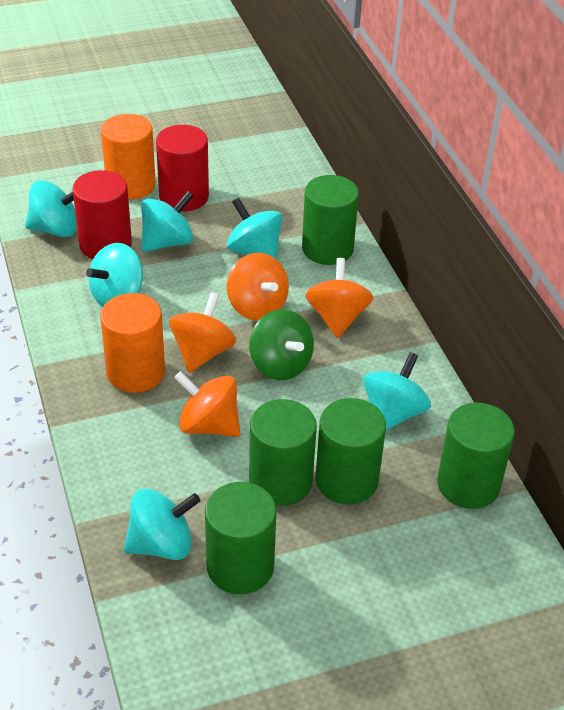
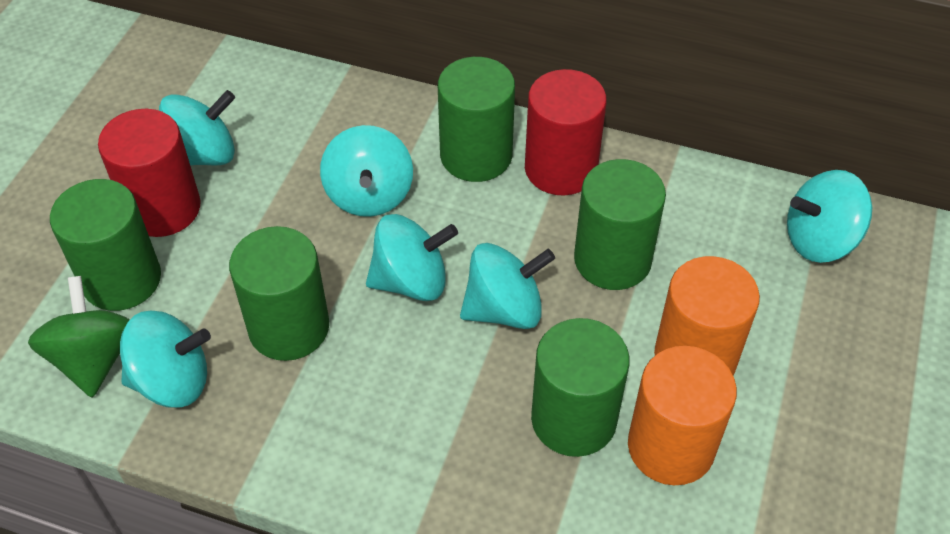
orange spinning top: [169,292,236,373] [174,371,240,437] [227,253,289,320] [305,258,373,338] = 4 -> none = 0

